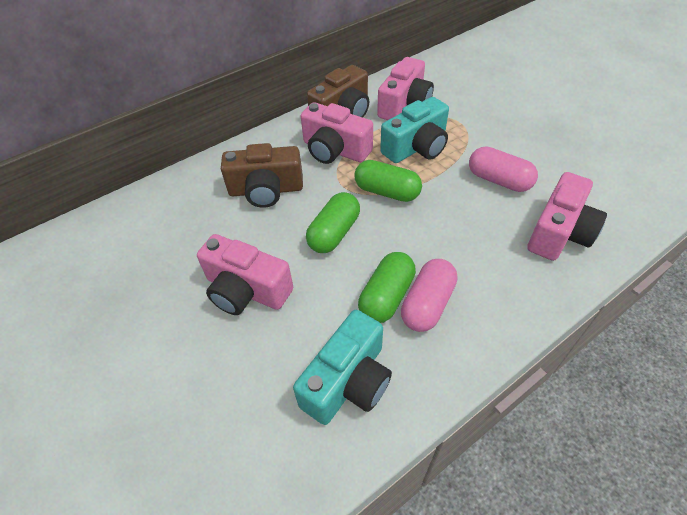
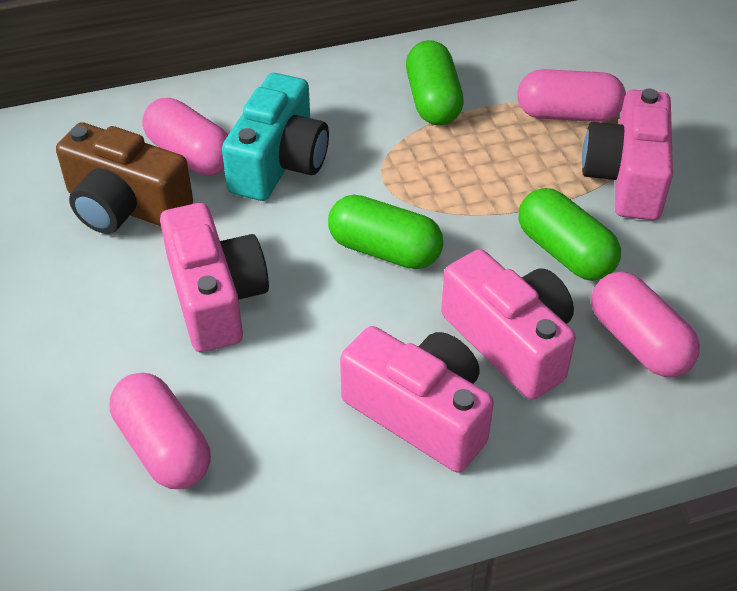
brown camera: [221,143,303,208] [307,65,369,117] = 2 -> [56,122,193,234] = 1
pink capsule: [401,259,457,332] [469,146,538,192] = 2 -> [110,373,211,489] [142,98,228,176] [517,69,626,122] [591,272,700,377] = 4
turquoise camera: [293,310,392,425] [380,97,449,163] = 2 -> [222,73,329,201] = 1

